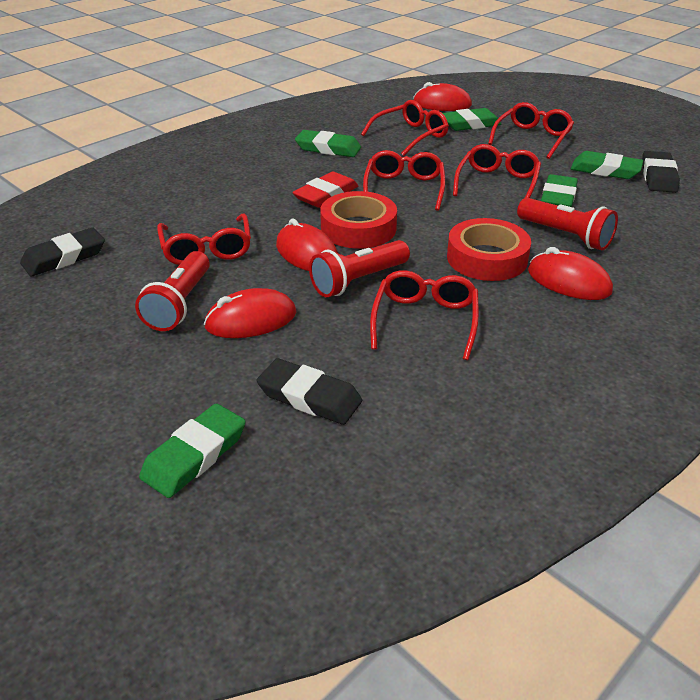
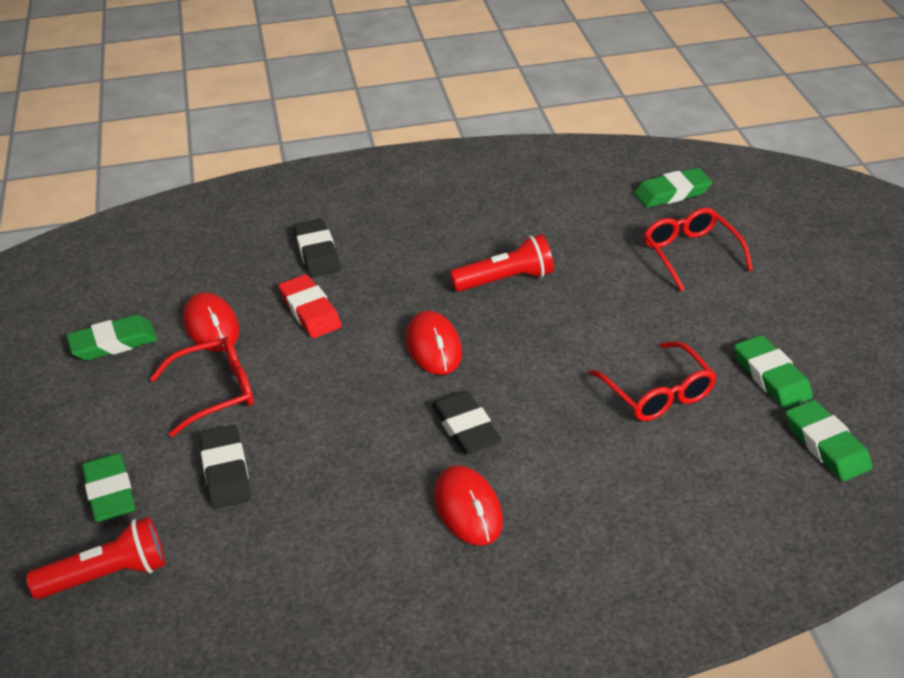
red flashlight: [135,251,210,331] [309,240,410,297] [517,198,618,250] = 3 -> [26,516,165,599] [450,234,554,292] = 2
red glasses: [157,214,251,265] [361,100,449,156] [363,150,445,211] [370,270,479,360] [453,144,541,198] [488,102,574,159] = 6 -> [150,337,254,437] [589,341,717,421] [644,208,753,291] = 3
red mouse: [204,288,296,338] [276,219,338,271] [413,82,472,111] [528,247,613,300] = 4 -> [183,292,239,352] [406,311,462,375] [434,465,503,546] = 3
red tape: [320,191,397,249] [447,218,531,281] = 2 -> none = 0

